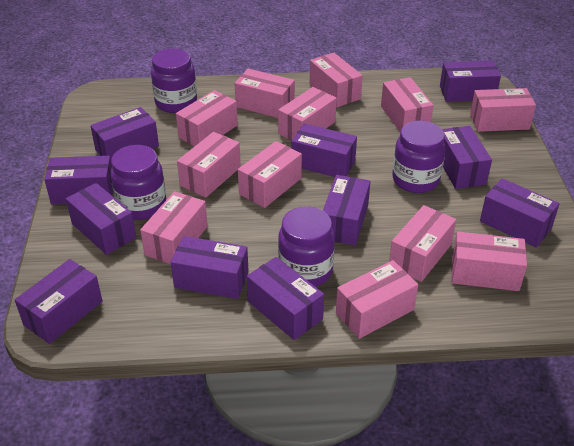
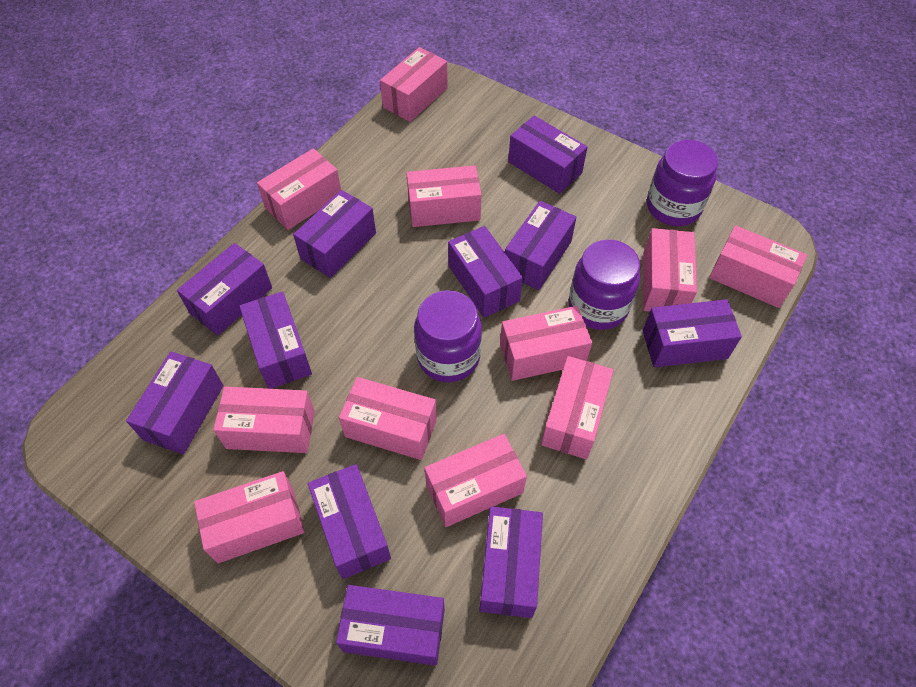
pink box: [140,191,208,264] [176,90,238,147] [177,132,241,198] [235,69,295,118] [238,141,302,208] [278,87,337,141] [310,53,363,107] [336,260,418,339] [381,77,434,131] [389,205,456,282] [451,232,527,291] [470,88,536,132] = 12 -> [194,471,305,563] [213,387,315,453] [257,148,341,230] [339,377,437,460] [380,47,448,122] [406,165,481,227] [424,434,527,527] [500,306,592,381] [541,356,614,459] [643,228,697,312] [709,225,807,308] = 11
purple jar: [110,145,166,220] [151,48,197,113] [278,206,335,287] [392,121,446,193] = 4 -> [414,290,482,382] [569,239,640,330] [647,140,718,226] = 3

